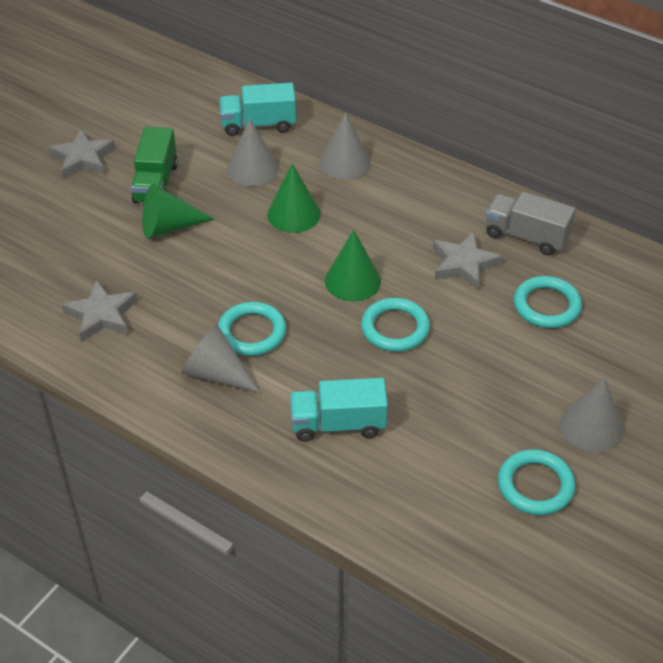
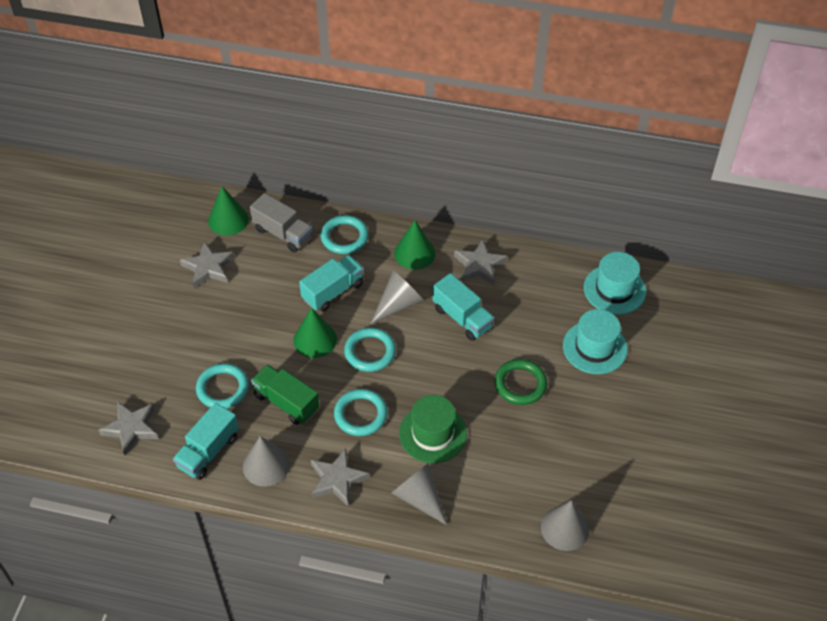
green hat: none = 0 -> [399,395,467,463] = 1
green ring: none = 0 -> [495,359,547,405] = 1
grey star: [48,129,116,179] [61,279,138,342] [433,232,503,290] = 3 -> [98,401,159,455] [180,241,234,288] [311,448,369,506] [454,239,508,285] = 4
turquoise hat: none = 0 -> [563,309,628,374] [584,252,646,314] = 2
turquoise truck: [219,83,296,136] [290,378,388,442] = 2 -> [173,403,239,480] [299,255,364,311] [433,273,494,341] = 3

